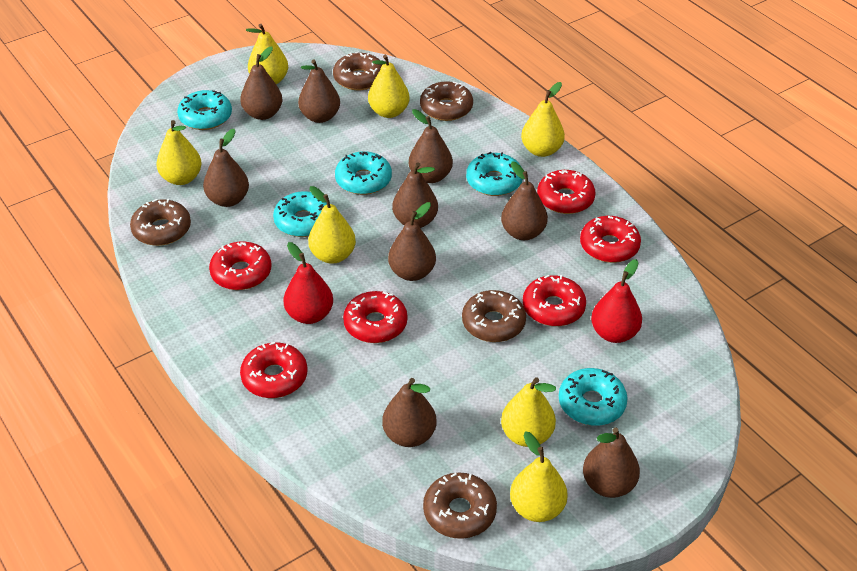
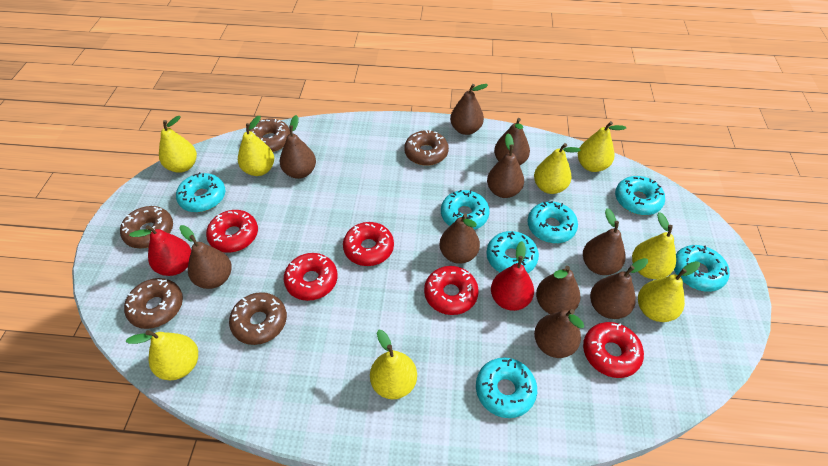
brown pear: [203,129,249,207] [240,47,282,120] [298,59,340,123] [382,378,437,447] [388,202,436,281] [392,162,438,228] [409,109,453,183] [501,161,548,240] [583,427,640,498] = 9 -> [179,225,232,289] [280,115,316,179] [439,213,480,264] [450,84,488,135] [487,133,524,198] [494,118,530,165] [534,309,584,358] [536,266,581,314] [583,208,625,275] [590,258,648,319] = 10
red donut: [209,241,272,290] [240,342,308,398] [343,291,408,343] [523,275,586,326] [537,170,596,214] [580,216,641,263] = 6 -> [206,210,258,253] [284,253,338,301] [343,222,394,266] [424,266,479,315] [583,322,644,378] = 5
turquoise donut: [177,90,232,130] [273,191,327,237] [335,151,392,195] [466,152,523,196] [559,368,628,426] = 5 -> [176,172,225,212] [441,190,490,230] [476,358,537,418] [486,231,539,273] [527,201,578,243] [615,176,665,215] [674,245,730,292] = 7
yellow pear: [156,120,202,185] [246,24,288,84] [308,186,356,264] [368,55,410,118] [501,377,556,447] [510,432,568,522] [521,82,565,157] = 7 -> [126,330,198,380] [159,116,197,173] [238,116,274,176] [370,330,417,399] [534,143,581,194] [578,121,626,172] [632,212,676,279] [638,261,700,322] = 8

